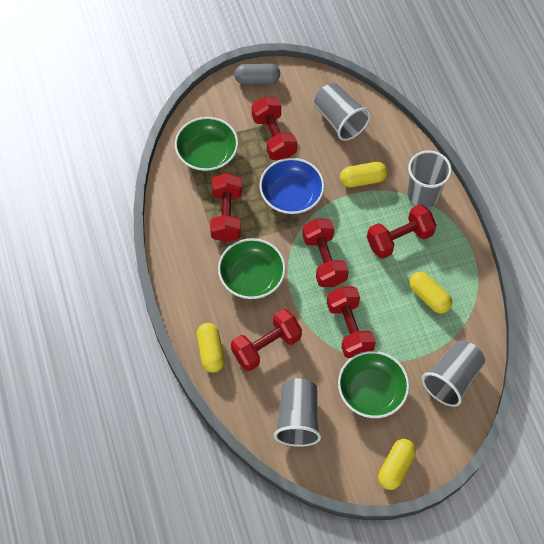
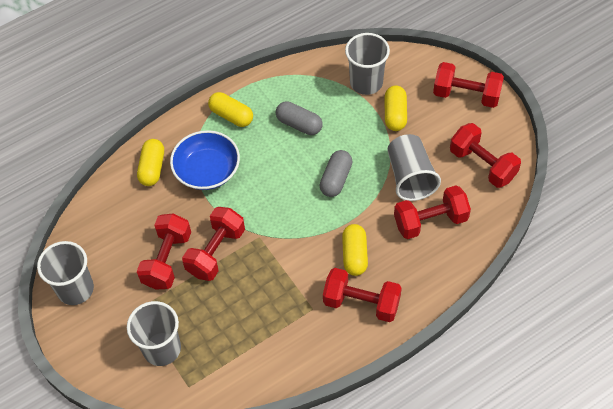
green bowl: [175,117,238,171] [218,238,286,299] [338,351,409,418] = 3 -> none = 0
grey capsule: [234,63,280,84] = 1 -> [276,101,323,135] [320,150,353,197] = 2

